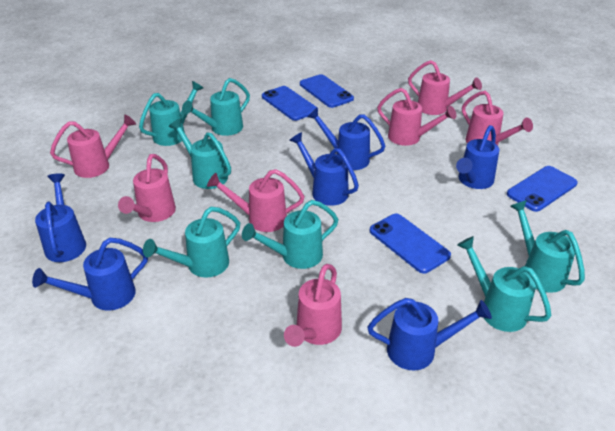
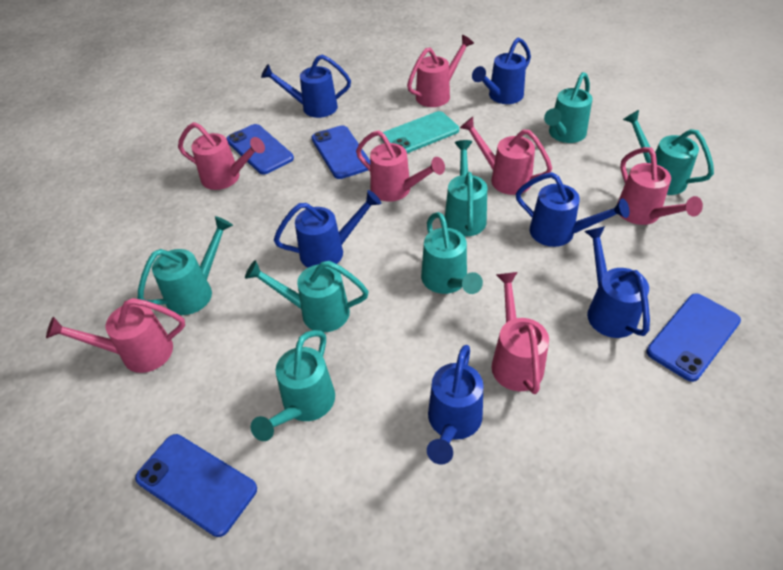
turquoise phone: none = 0 -> [381,111,459,153] = 1

